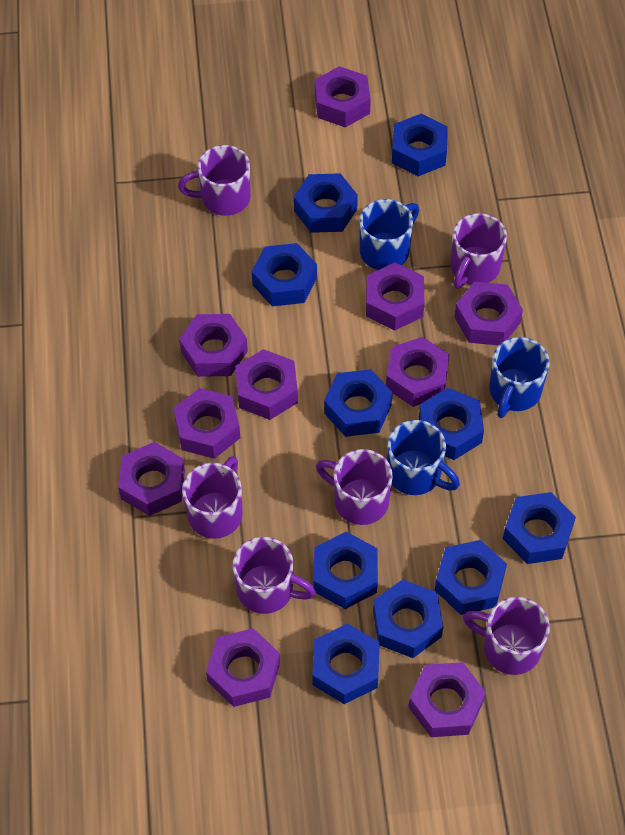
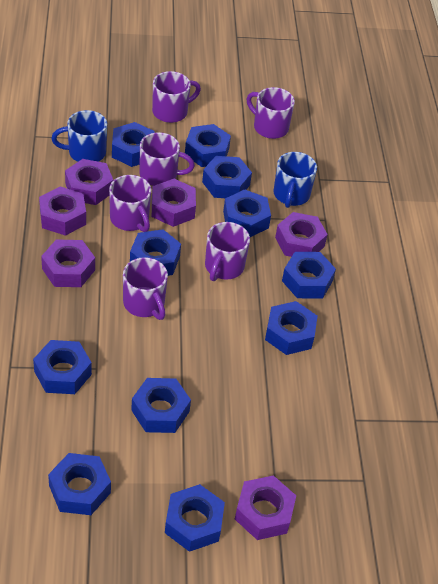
blue mug: [359,199,419,270] [387,420,460,495] [489,337,550,418] = 3 -> [51,110,107,162] [273,152,317,208] = 2
blue nut: [252,243,317,307] [294,173,358,233] [312,623,380,704] [314,532,378,609] [324,369,393,437] [373,579,443,658] [392,114,448,176] [419,388,484,460] [435,540,507,615] [503,492,576,564] = 10 -> [33,340,92,394] [48,453,111,515] [112,122,155,167] [130,229,181,276] [131,378,191,433] [165,484,225,552] [185,124,231,167] [202,156,252,198] [223,189,271,237] [265,301,318,355] [282,252,336,298] = 11
purple nut: [118,442,185,516] [173,388,240,459] [179,314,248,377] [206,628,280,707] [235,349,298,420] [315,66,371,128] [366,263,425,330] [386,337,450,407] [408,662,486,737] [454,282,523,345] = 10 -> [39,186,86,236] [41,239,95,287] [65,159,113,205] [152,179,196,227] [235,475,296,540] [275,212,328,257] = 6

